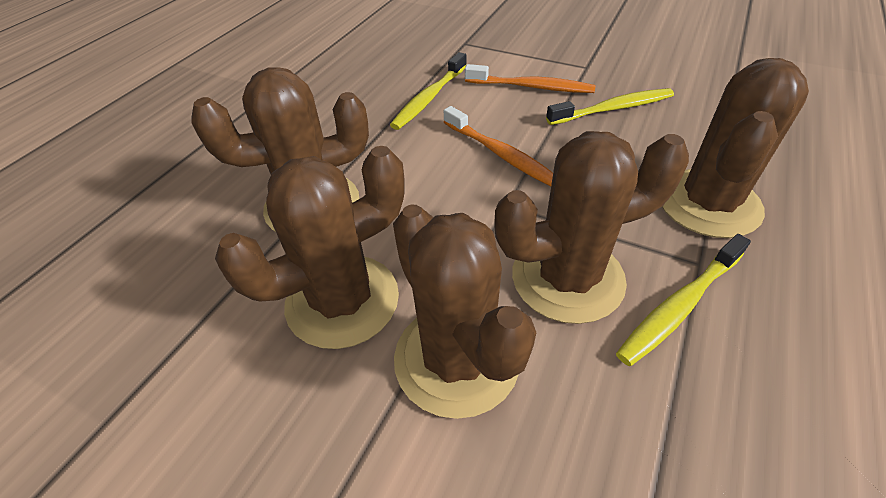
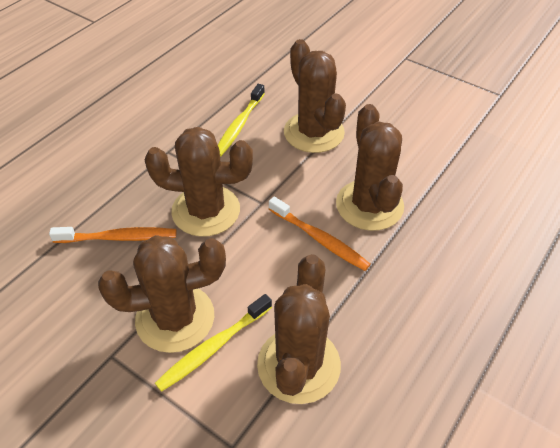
yellow toothbrush: [390,52,466,130] [546,88,674,125] [616,234,751,366] = 3 -> [155,294,272,392] [218,84,265,157] = 2

